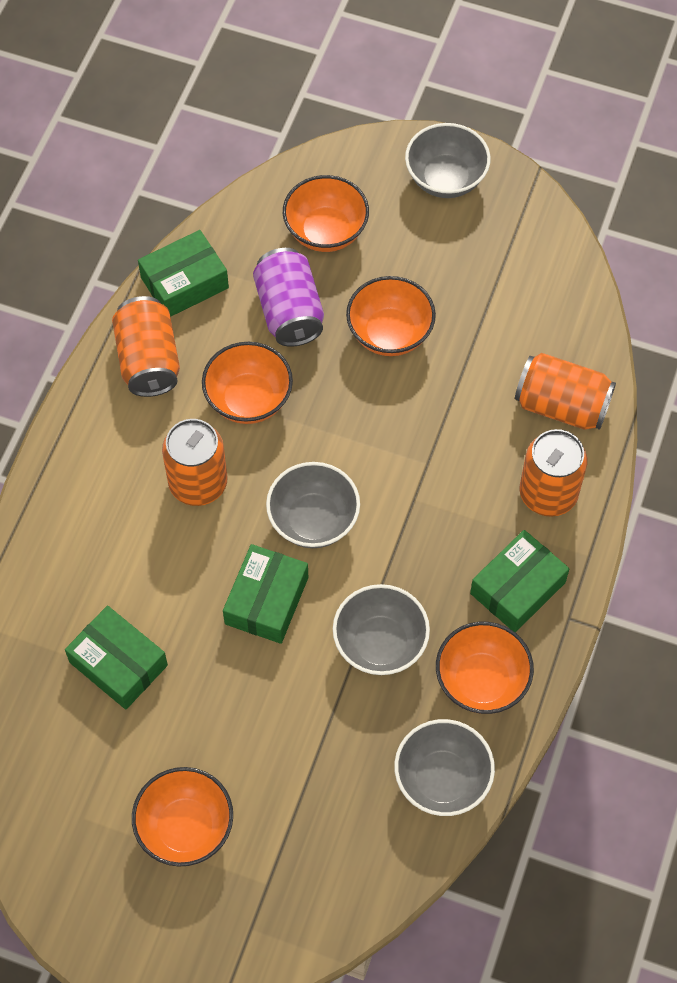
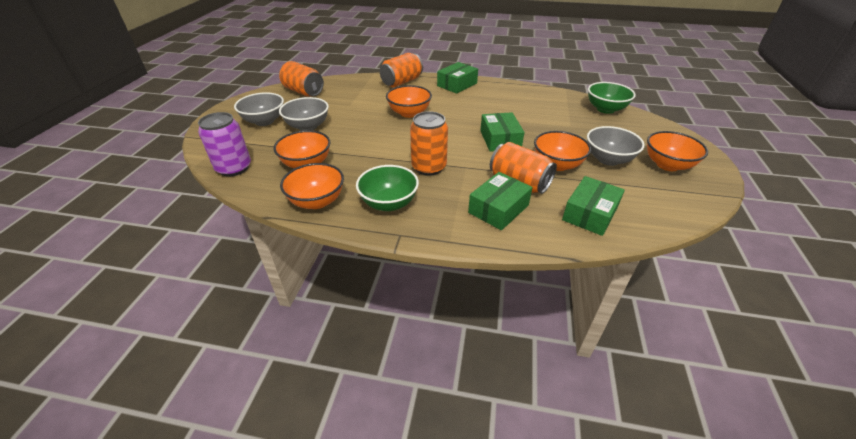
green bowl: none = 0 -> [356,165,419,211] [588,82,636,114] = 2
grey bowl: [266,462,360,548] [333,584,430,675] [394,719,495,816] [405,123,491,198] = 4 -> [234,92,284,126] [279,97,329,131] [587,126,645,166] = 3

